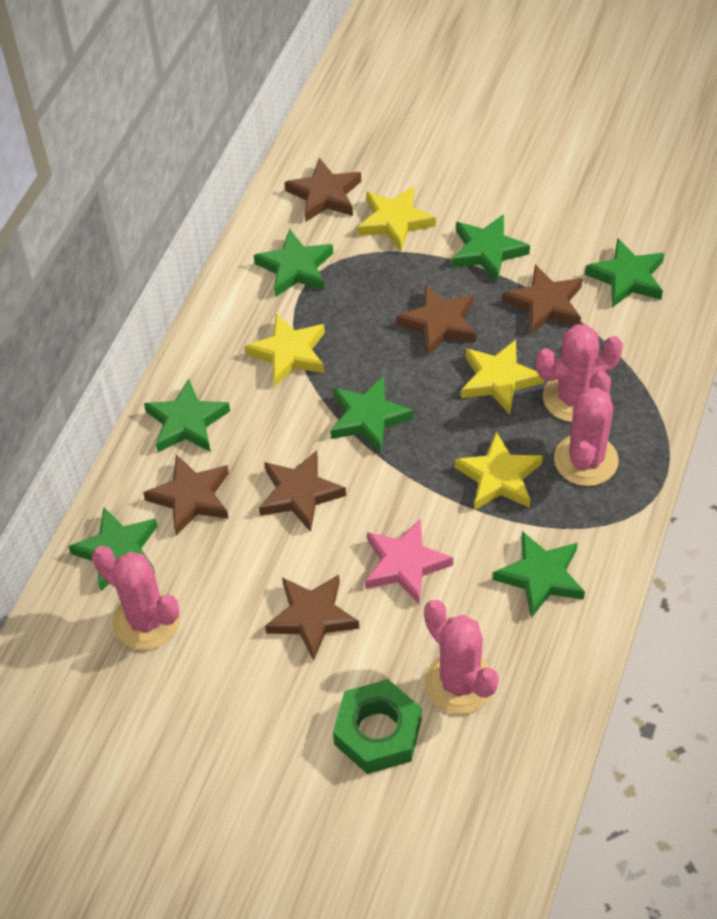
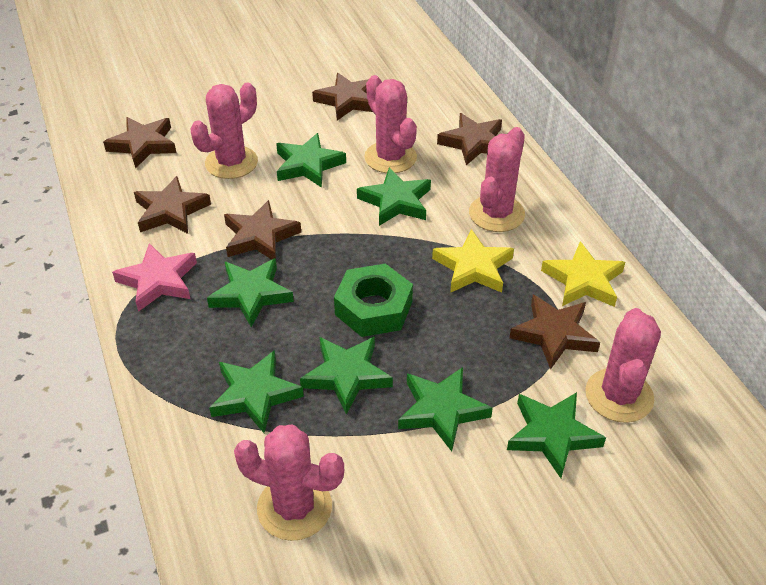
pink cactus: [92,546,180,650] [424,600,499,714] [535,324,623,422] [554,371,619,486] = 4 -> [191,83,258,179] [234,425,344,541] [364,75,417,173] [469,127,525,232] [585,308,661,423] = 5
yellow star: [245,314,325,387] [357,186,436,252] [454,432,543,510] [461,340,544,414] = 4 -> [432,229,514,293] [541,241,625,307] = 2

